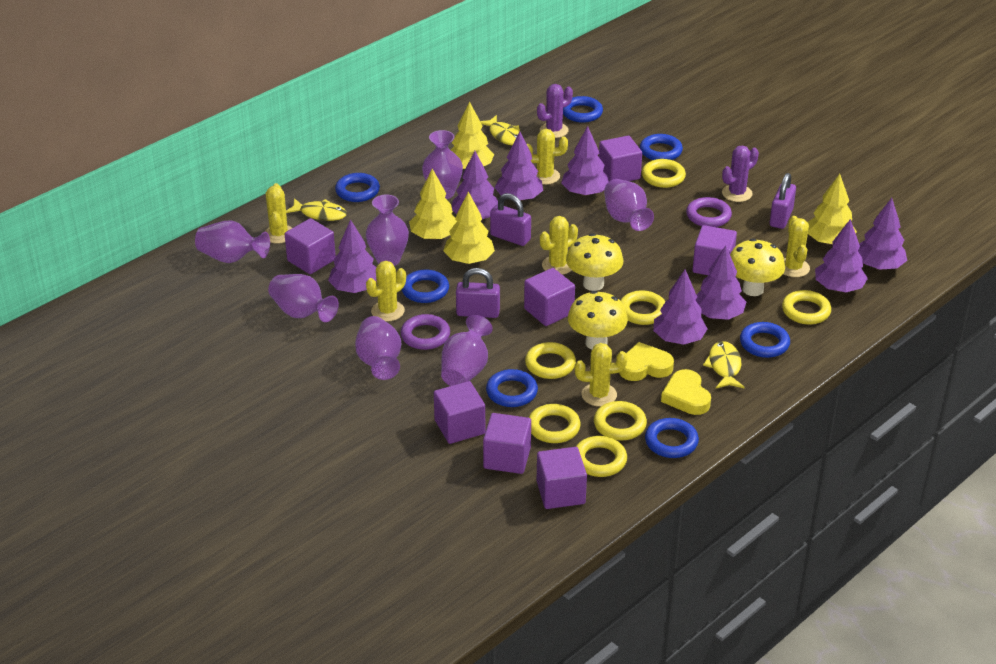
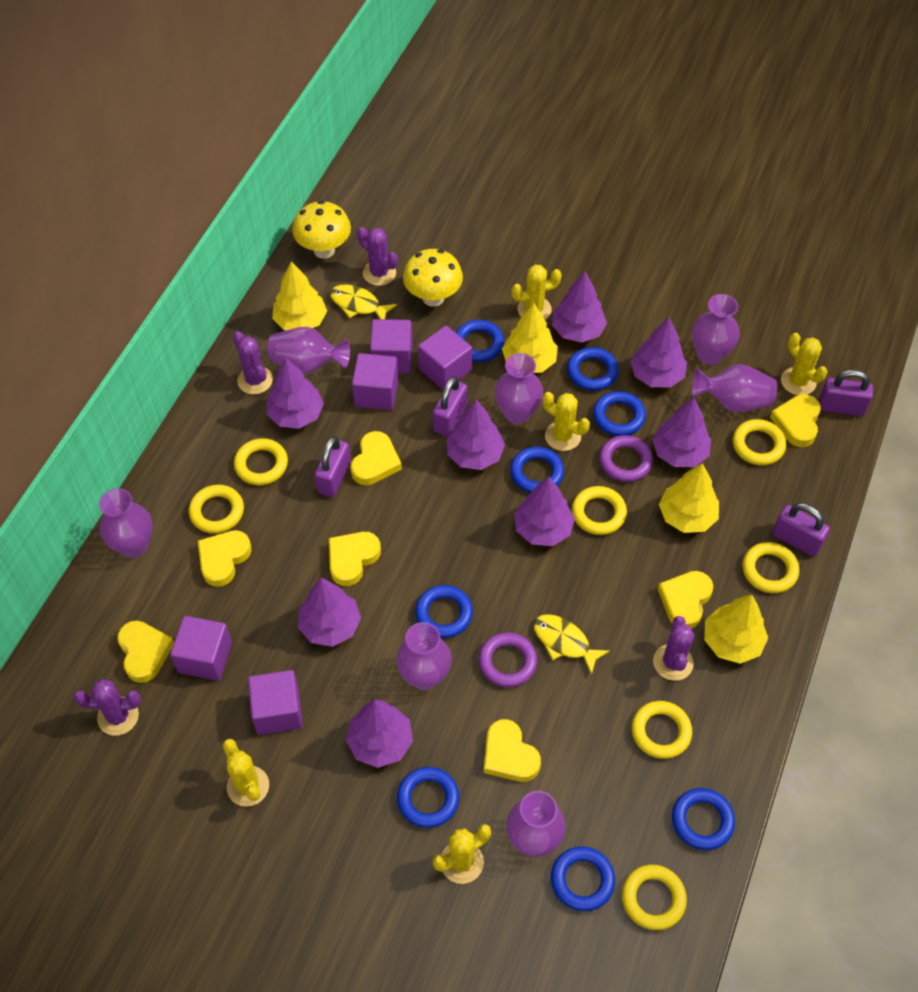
blue ring: [335,173,380,202] [402,270,449,303] [486,369,538,407] [563,96,603,123] [640,134,683,160] [645,418,699,458] [740,322,790,358] = 7 -> [397,767,459,828] [415,585,473,638] [456,320,504,362] [510,447,564,493] [551,846,615,911] [567,347,619,391] [593,391,646,436] [672,788,735,850] = 8
purple cactus: [537,84,573,138] [722,145,759,202] = 2 -> [74,679,141,736] [233,331,273,394] [357,227,398,286] [653,616,695,681] = 4
purple cube: [285,218,336,274] [434,381,485,444] [483,413,531,474] [524,268,575,326] [537,447,587,509] [599,136,642,181] [692,225,737,275] = 7 -> [170,616,232,681] [248,670,303,735] [352,353,398,410] [370,319,412,373] [418,326,472,390] = 5
purple padlock: [456,268,500,318] [490,193,531,246] [770,173,796,229] = 3 -> [314,436,351,497] [433,376,467,436] [773,503,830,557] [819,370,873,416] = 4
yellow cactus: [264,183,292,244] [366,261,406,321] [527,129,568,185] [540,216,578,275] [574,343,627,407] [783,216,810,277] = 6 -> [223,739,269,807] [433,824,491,884] [511,265,562,320] [543,392,590,451] [781,333,828,395] = 5
yellow fish: [286,198,347,221] [480,115,520,145] [703,341,744,388] = 3 -> [330,285,397,319] [533,614,610,675] = 2
yellow heart: [619,342,674,381] [661,369,711,415] = 2 -> [117,621,174,683] [198,530,252,587] [329,532,381,586] [350,431,402,485] [484,719,541,782] [658,571,713,628] [770,394,821,447] = 7
yellow mushroom: [566,233,623,291] [568,291,628,350] [730,239,785,296] = 3 -> [292,201,351,259] [403,249,463,307] = 2

